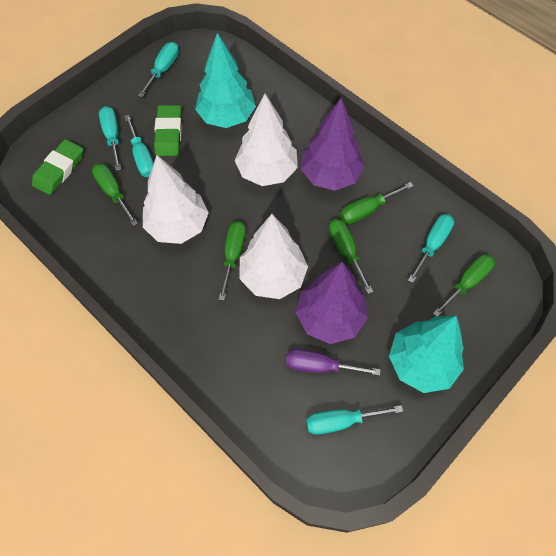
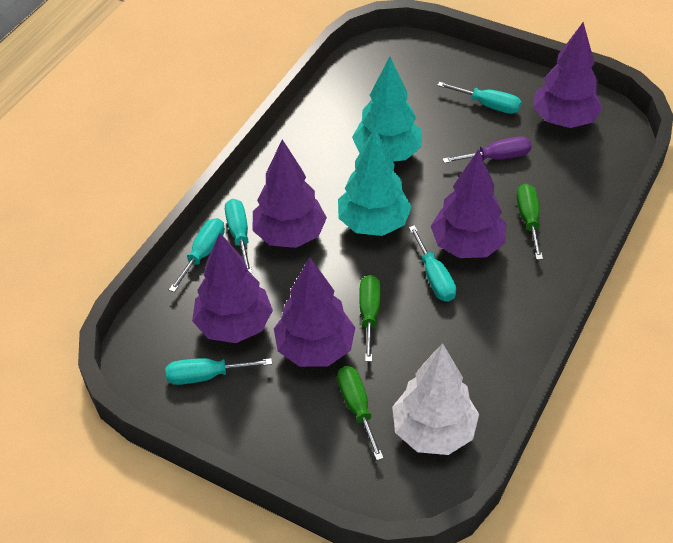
green eraser: [32,139,83,195] [154,105,182,156] = 2 -> none = 0
green screwdriver: [92,164,138,226] [219,221,246,300] [329,219,373,294] [340,182,413,224] [433,254,495,316] = 5 -> [337,366,384,460] [359,275,380,362] [516,183,543,260] = 3
purple tree: [296,262,368,344] [301,98,365,191] = 2 -> [192,233,273,343] [253,140,327,248] [274,257,355,367] [431,149,506,258] [533,22,603,128] = 5
white tree: [143,155,209,244] [235,94,298,186] [240,214,308,299] = 3 -> [392,343,479,455] = 1

